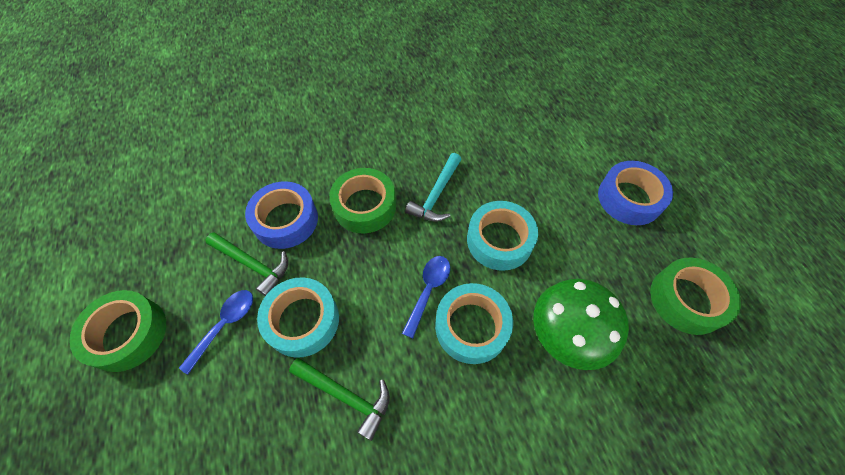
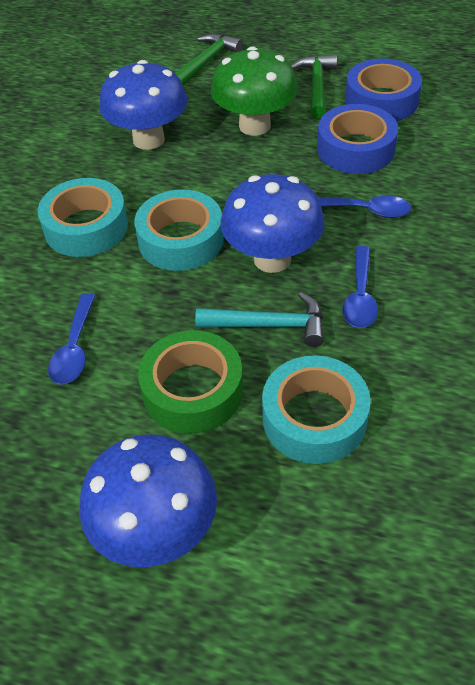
blue mushroom: none = 0 -> [79,434,217,568] [99,60,187,150] [221,174,325,273] = 3
blue spoon: [179,290,253,375] [402,256,450,338] = 2 -> [48,293,95,385] [318,196,411,218] [342,246,378,328] = 3
green tape: [69,290,166,372] [329,168,396,233] [650,258,741,335] = 3 -> [138,330,243,434] = 1

